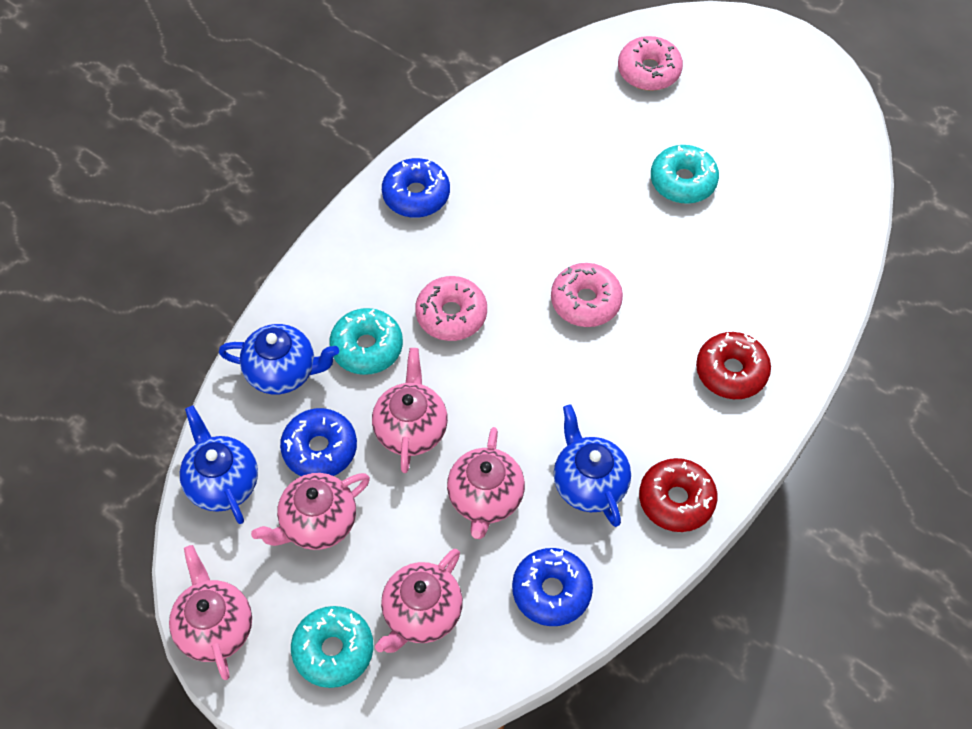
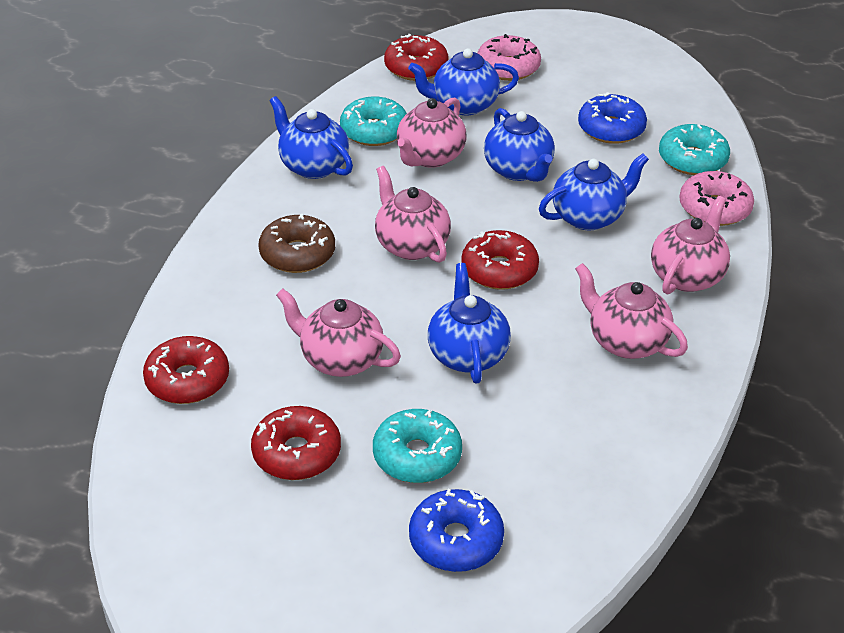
blue donut: [280,408,357,476] [382,158,450,218] [512,548,593,626] = 3 -> [409,489,504,572] [578,92,647,144] = 2
blue teapot: [180,406,258,524] [219,324,339,394] [554,405,631,527] = 3 -> [269,96,353,179] [408,48,519,115] [428,263,511,383] [484,108,555,182] [539,154,649,230] = 5
brown donut: none = 0 -> [258,214,335,273] = 1
pink donut: [415,276,487,341] [551,263,623,327] [618,36,683,91] = 3 -> [477,34,541,81] [679,171,754,226] = 2
red donut: [639,458,717,532] [696,332,771,399] = 2 -> [143,336,229,404] [251,406,341,480] [384,34,448,81] [461,230,539,290] = 4

